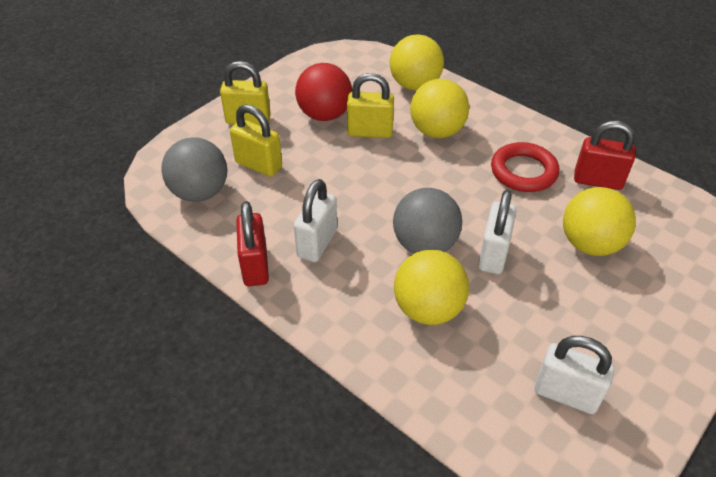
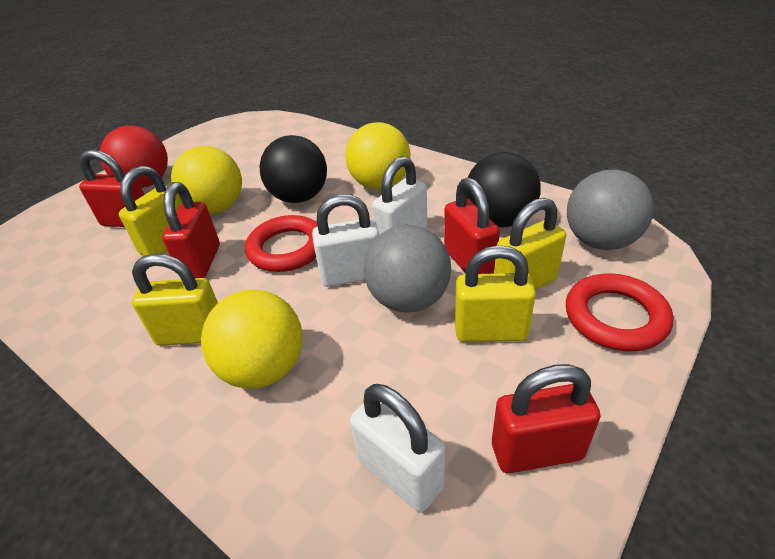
black ball: none = 0 -> [260,135,327,203] [467,152,541,227] = 2
red padlock: [236,201,269,286] [574,121,635,190] = 2 -> [79,149,145,227] [162,182,220,278] [444,177,500,274] [492,364,601,473] = 4
red ring: [491,142,559,192] = 1 -> [245,215,318,272] [566,273,673,351] = 2
yellow ball: [390,34,444,90] [394,250,469,325] [410,79,469,138] [563,187,636,256] = 4 -> [171,146,242,214] [201,290,303,389] [345,122,410,189] = 3
yellow padlock: [220,61,271,125] [230,104,282,177] [347,73,394,138] = 3 -> [119,166,182,256] [132,254,218,346] [455,245,536,342] [494,198,566,290] = 4

